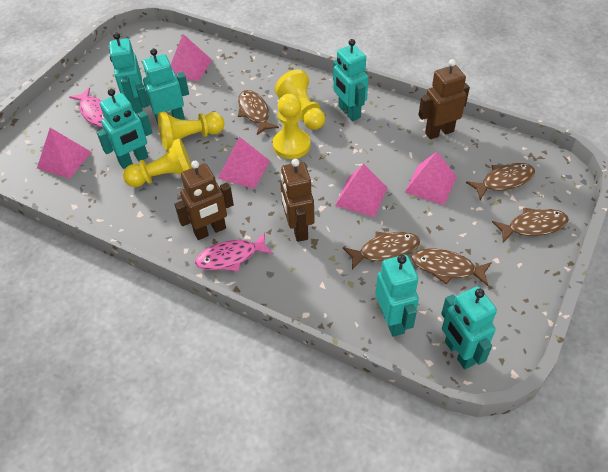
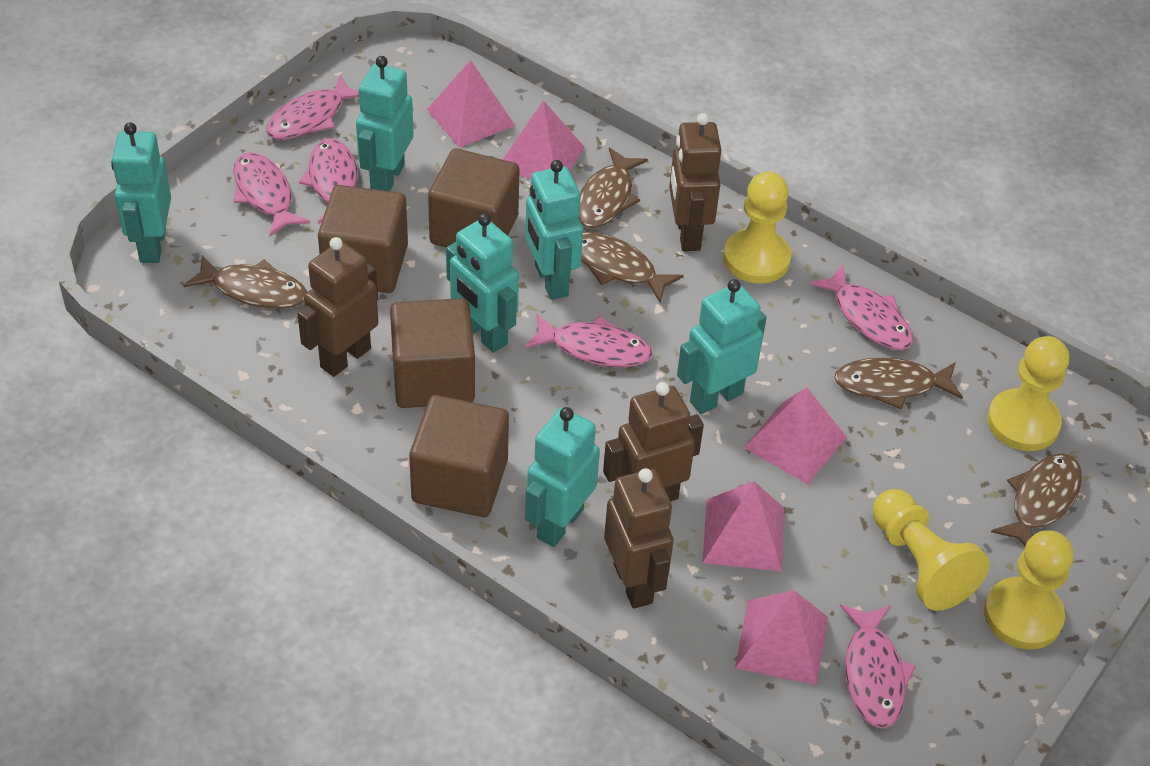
brown cube: none = 0 -> [318,185,408,293] [390,298,475,408] [409,395,509,517] [428,148,520,247] = 4
brown robot: [175,161,234,240] [280,159,315,242] [419,59,470,139] = 3 -> [298,237,378,377] [603,382,704,501] [604,468,674,608] [669,113,721,251] = 4
pink fish: [69,87,105,127] [195,233,273,272] = 2 -> [233,152,310,236] [266,75,359,140] [299,138,357,224] [525,314,652,367] [809,265,913,350] [840,604,916,728] = 6

